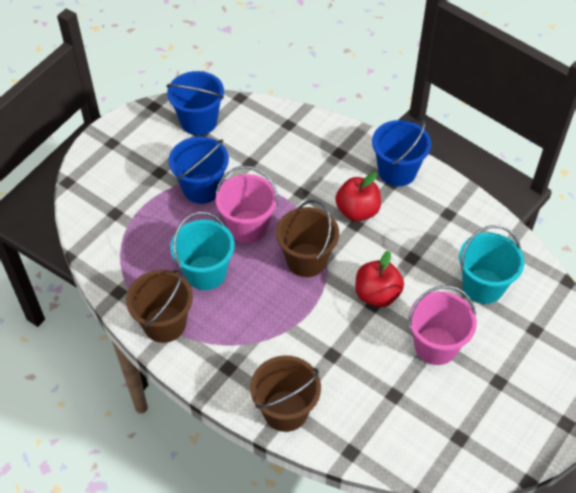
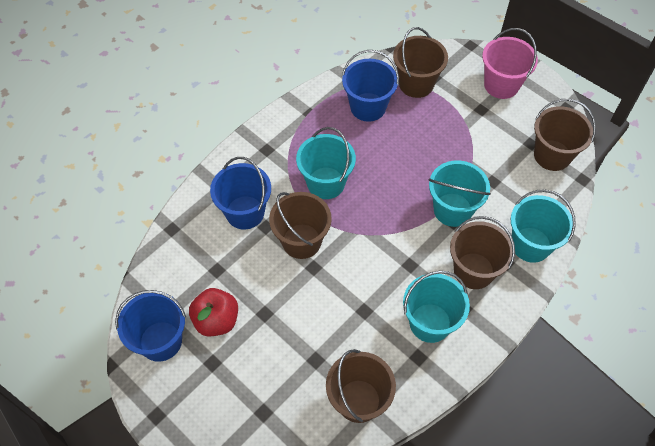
brown bucket: [126,269,193,343] [250,355,321,432] [276,200,339,277] = 3 -> [269,192,332,259] [326,349,396,423] [393,27,448,98] [450,216,515,289] [534,99,596,171] = 5
pink bucket: [216,166,278,243] [409,285,477,365] = 2 -> [482,28,538,99] = 1
red apple: [335,172,381,221] [355,251,404,307] = 2 -> [189,288,238,336] = 1
turquoise bucket: [170,212,235,290] [459,225,524,304] = 2 -> [296,127,356,199] [403,271,470,343] [428,161,491,227] [511,189,576,263] = 4

